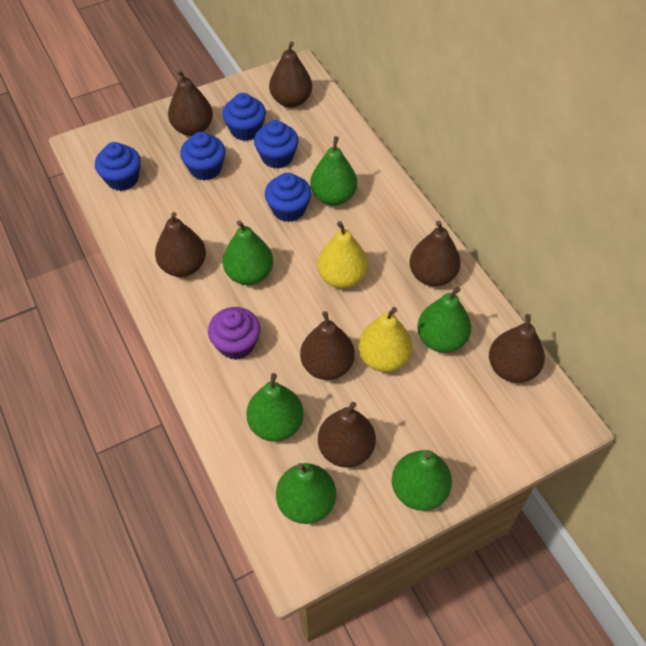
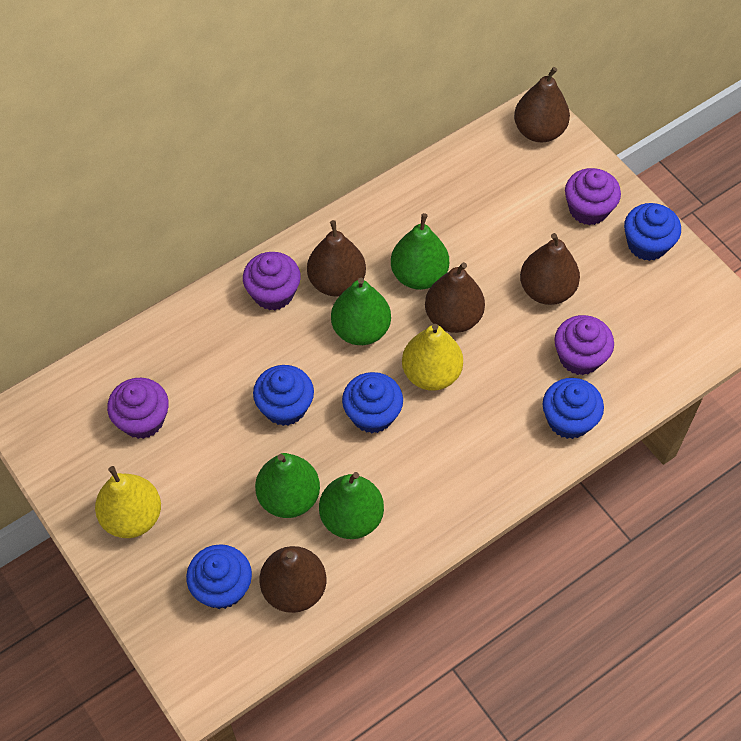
brown pear: [155,212,206,277] [168,70,213,136] [269,41,312,108] [300,311,355,380] [318,402,376,468] [409,221,461,287] [489,314,545,383] = 7 -> [260,546,327,613] [307,220,366,297] [425,262,485,333] [514,67,570,142] [520,233,580,305] = 5
green pear: [223,220,273,285] [246,373,304,442] [276,463,336,524] [310,136,357,206] [392,450,452,511] [417,287,471,353] = 6 -> [255,453,320,518] [319,472,384,539] [331,278,391,345] [391,213,449,290] = 4
purple cupcake: [208,307,260,360] = 1 -> [107,378,169,439] [243,252,301,310] [554,315,614,375] [565,168,621,225] = 4

